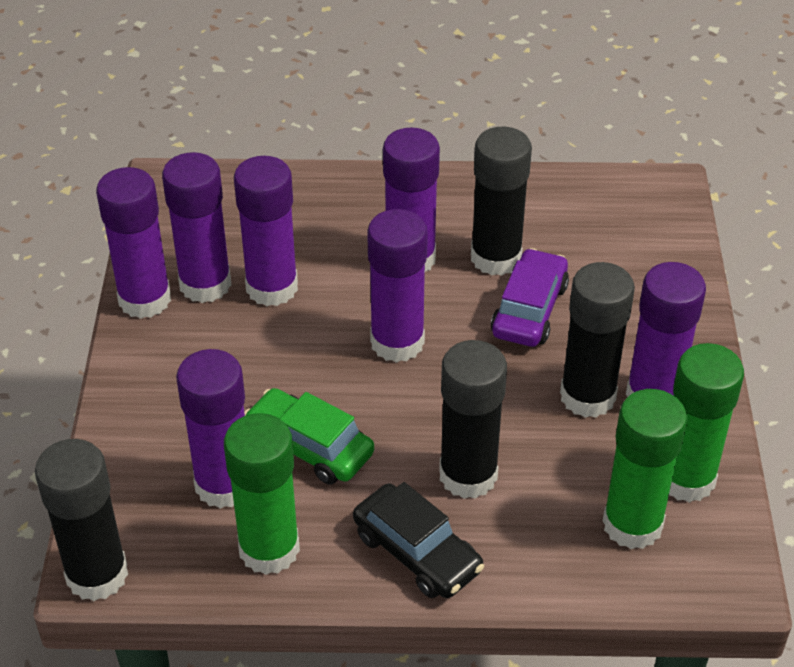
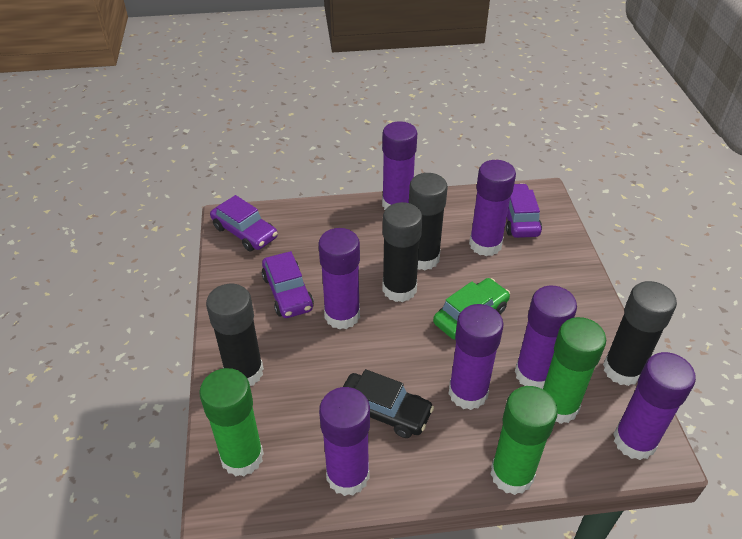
purple car: [491,248,569,347] = 1 -> [210,195,278,252] [262,251,314,318] [506,183,542,238] = 3

